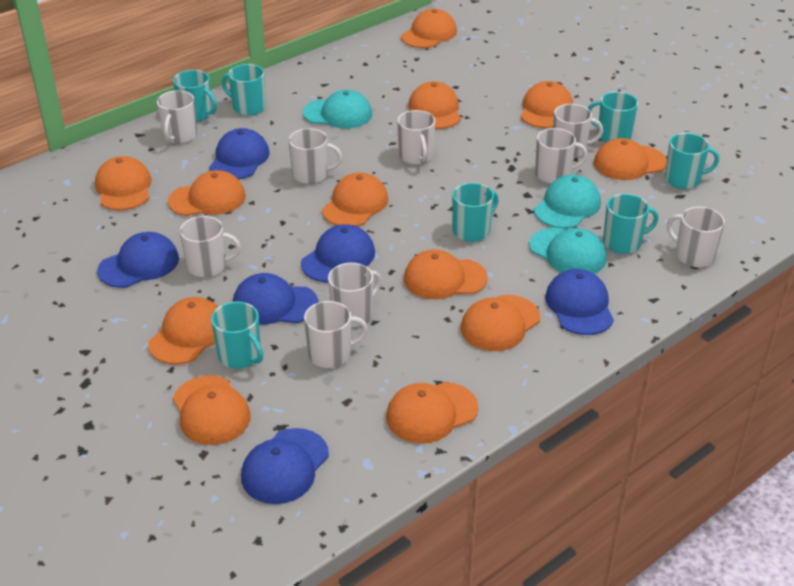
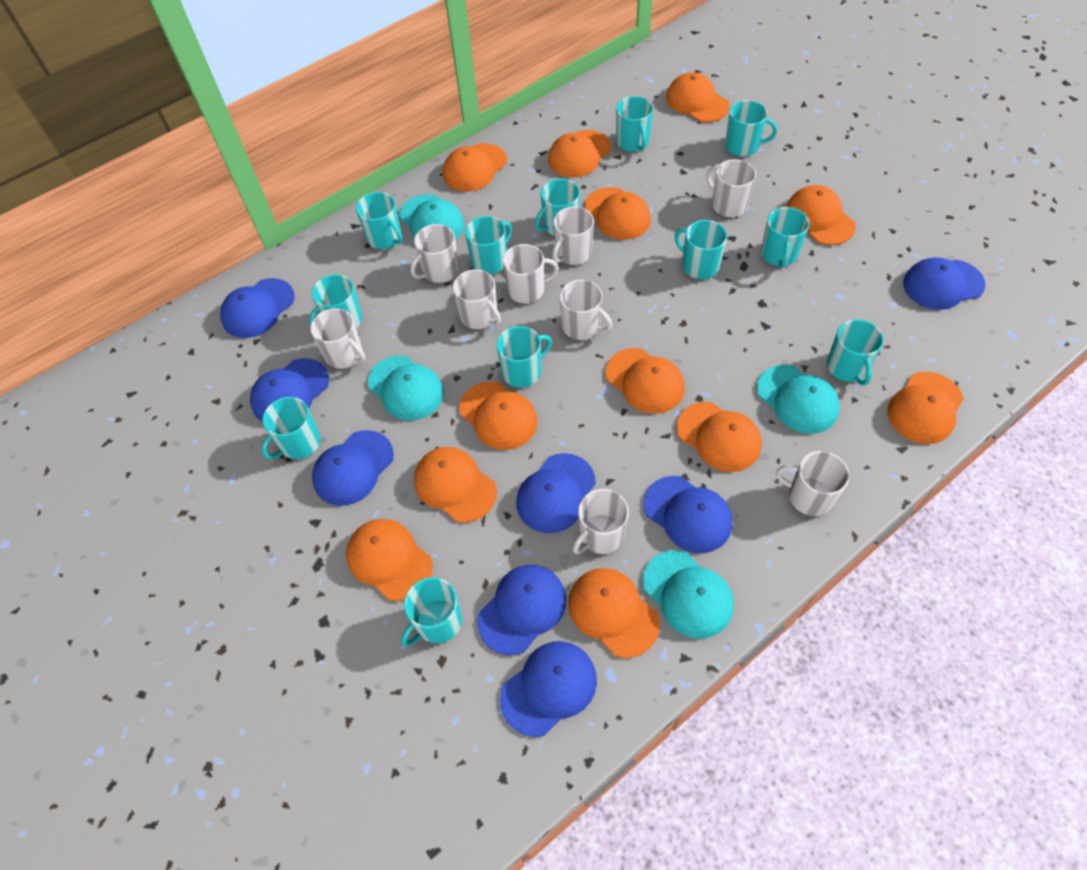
blue cap: [97,232,179,288] [209,128,270,179] [233,273,318,325] [241,428,329,504] [301,224,375,282] [545,269,614,335] = 6 -> [220,278,295,338] [250,358,329,422] [312,430,394,506] [477,565,566,655] [500,641,597,737] [516,453,596,533] [644,476,733,553] [903,257,986,310] = 8
turquoise cap: [303,90,372,129] [529,228,607,274] [534,175,601,229] = 3 -> [367,355,444,421] [399,194,464,240] [642,550,734,639] [757,365,840,434] = 4
turquoise mug: [173,70,217,122] [211,302,263,369] [222,64,266,116] [452,183,499,242] [588,92,638,143] [603,194,659,254] [665,133,719,189] = 7 -> [261,397,321,459] [309,274,363,328] [356,192,403,249] [401,577,462,647] [465,216,512,274] [496,326,552,387] [535,179,580,236] [616,96,653,152] [675,220,727,279] [725,100,777,156] [761,207,809,268] [827,319,884,386] = 12

